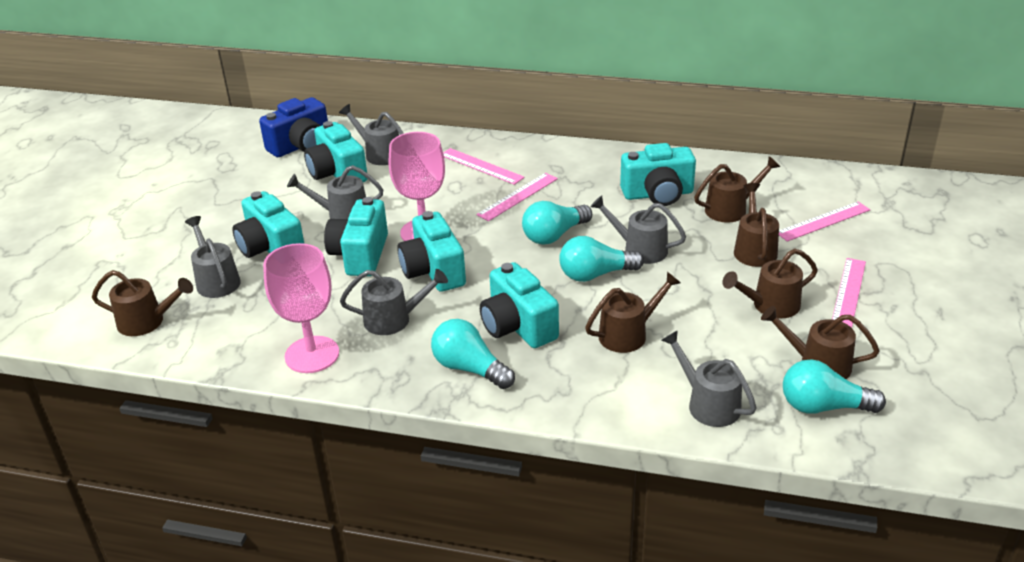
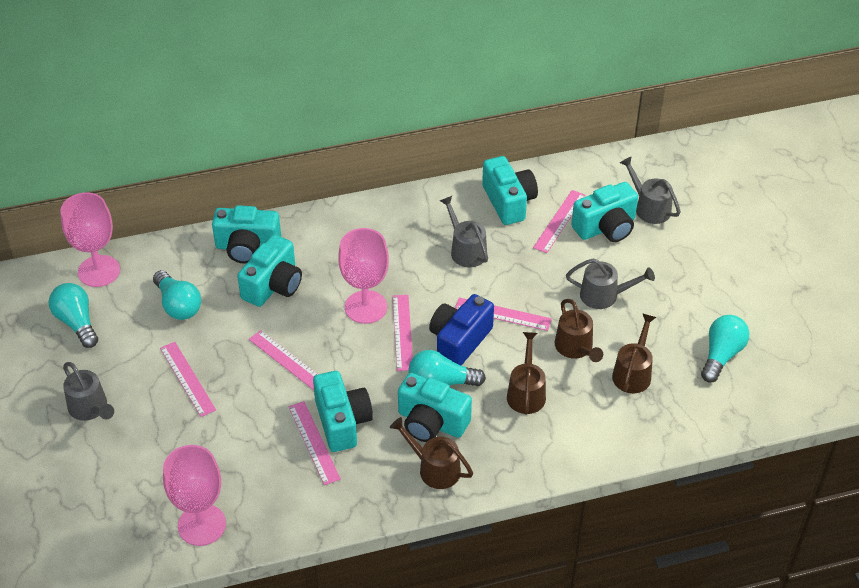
brown watering can: [92,270,193,336] [585,272,681,353] [694,156,780,223] [722,249,818,318] [734,183,779,267] [761,306,880,379] = 6 -> [390,417,473,489] [507,332,546,415] [555,299,603,362] [612,313,656,393] = 4
grey watering can: [185,216,241,298] [287,165,383,219] [339,104,404,165] [340,269,448,335] [590,195,686,264] [661,330,757,427] = 6 -> [63,362,114,421] [440,196,488,267] [566,258,655,309] [620,156,681,224] = 4
pink goblet: [263,243,339,373] [389,132,445,241] = 2 -> [60,192,120,287] [163,445,226,546] [338,228,389,324] = 3
pink ruler: [443,148,525,185] [476,173,558,221] [779,201,870,242] [832,258,866,328] = 4 -> [160,342,216,417] [249,330,318,390] [288,401,341,485] [392,295,413,371] [455,297,552,331] [533,190,585,253] = 6

